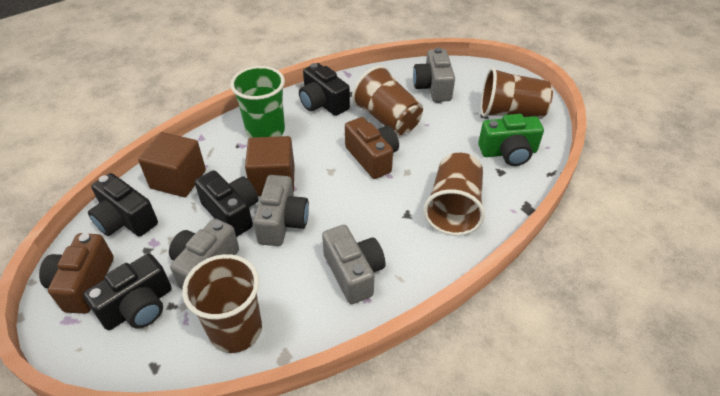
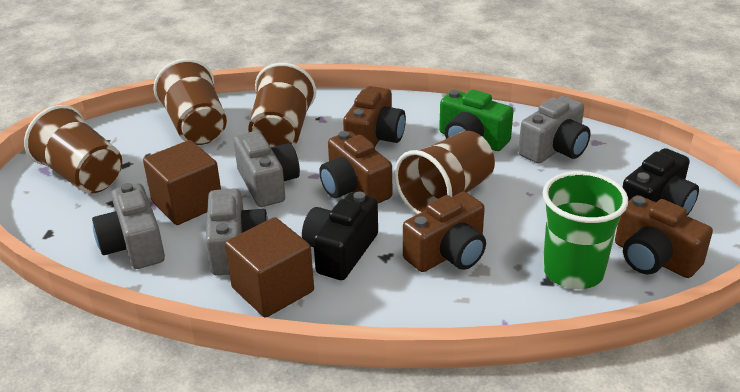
black camera: [83,253,172,330] [88,173,158,237] [195,170,258,237] [299,63,350,116] = 4 -> [302,192,378,280] [623,148,699,216] = 2
brown camera: [39,233,114,314] [345,117,399,179] = 2 -> [319,131,392,203] [343,86,406,146] [403,192,486,272] [615,195,713,278] = 4

